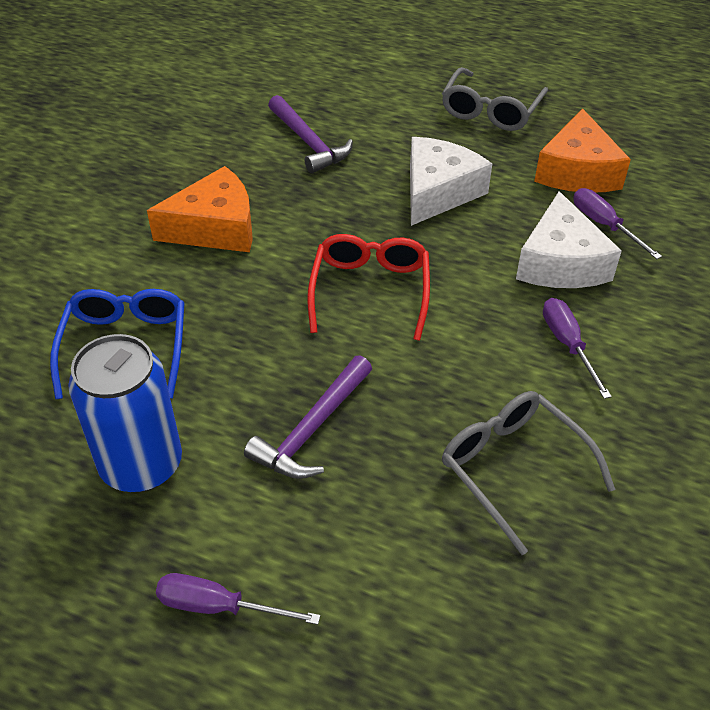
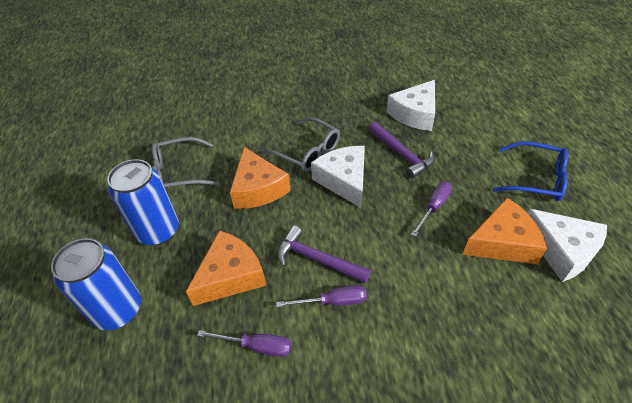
blue can: [68,334,182,492] = 1 -> [51,238,141,330] [107,159,179,246] = 2
orange cheese: [147,166,253,252] [534,108,631,192] = 2 -> [186,230,266,306] [230,147,291,209] [463,198,547,264] = 3
red glasses: [307,234,430,341] = 1 -> none = 0
white cheese: [410,137,492,226] [516,191,622,288] = 2 -> [311,146,365,208] [387,80,435,131] [527,208,607,282] = 3

